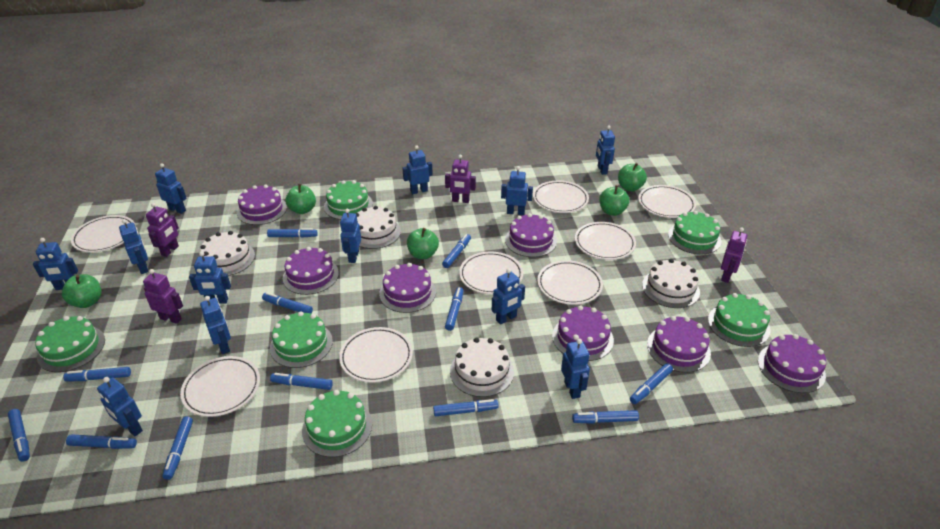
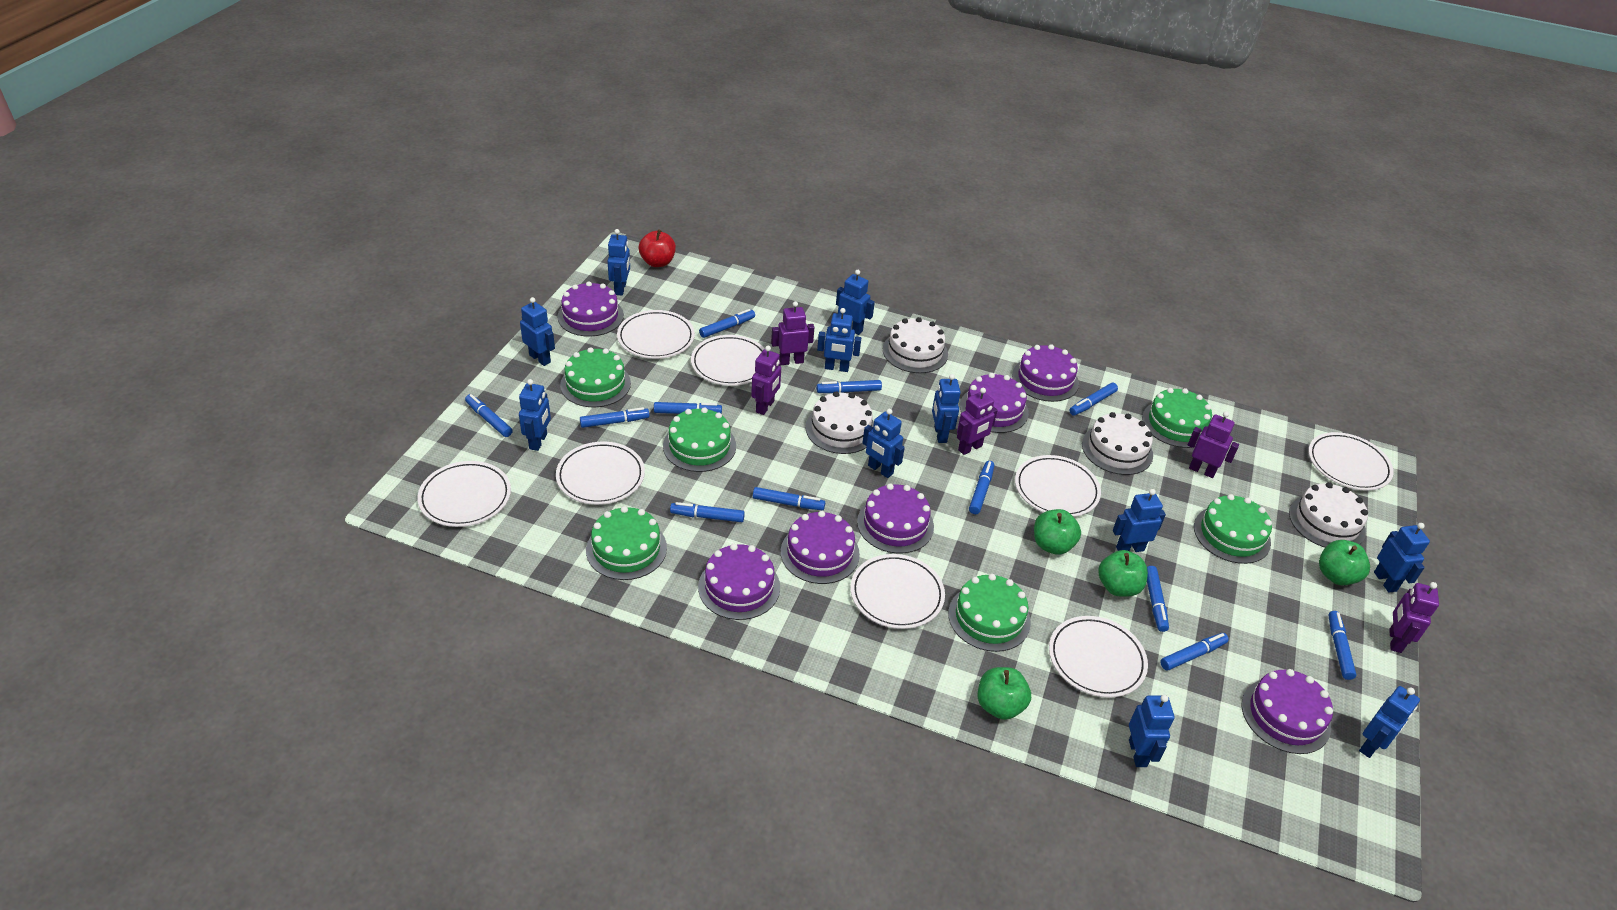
blue robot: [33,238,78,290] [97,377,143,436] [119,219,149,274] [155,163,187,214] [189,252,231,304] [200,296,231,354] [340,209,361,263] [402,145,433,194] [492,268,525,324] [501,166,533,215] [561,339,590,399] [596,125,615,175] = 12 -> [519,379,551,451] [520,297,555,366] [607,229,630,296] [817,308,861,372] [836,270,875,335] [862,409,905,478] [932,374,961,443] [1113,489,1166,552] [1129,695,1174,767] [1359,686,1420,758] [1374,523,1430,593] = 11
green apple: [62,274,102,308] [286,184,316,214] [407,228,439,259] [599,185,629,216] [618,163,647,191] = 5 -> [978,667,1031,720] [1034,509,1081,555] [1098,550,1148,597] [1319,540,1370,585] = 4
purple robot: [143,269,183,324] [146,203,179,257] [445,154,476,203] [721,227,747,283] = 4 -> [751,346,781,415] [771,301,814,365] [957,388,998,455] [1188,411,1239,478] [1389,582,1439,653] = 5
red apple: none = 0 -> [639,229,676,267] = 1

